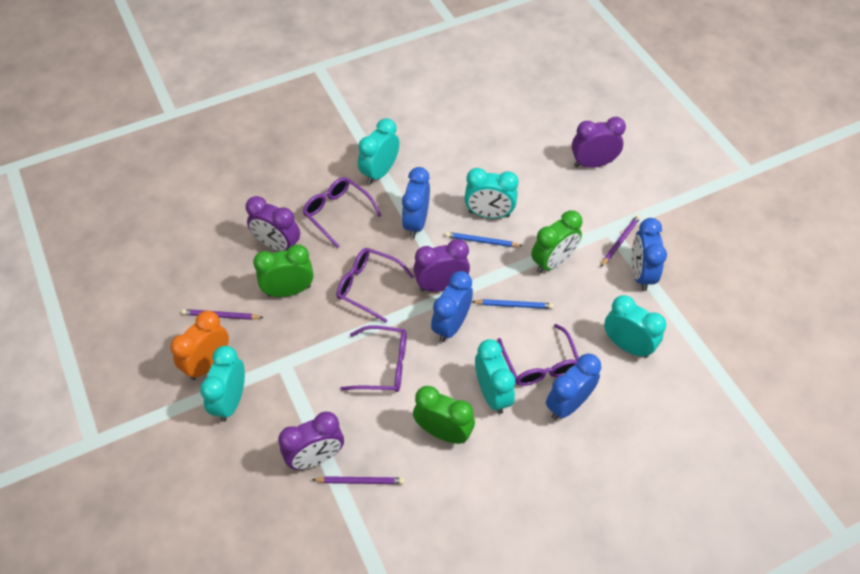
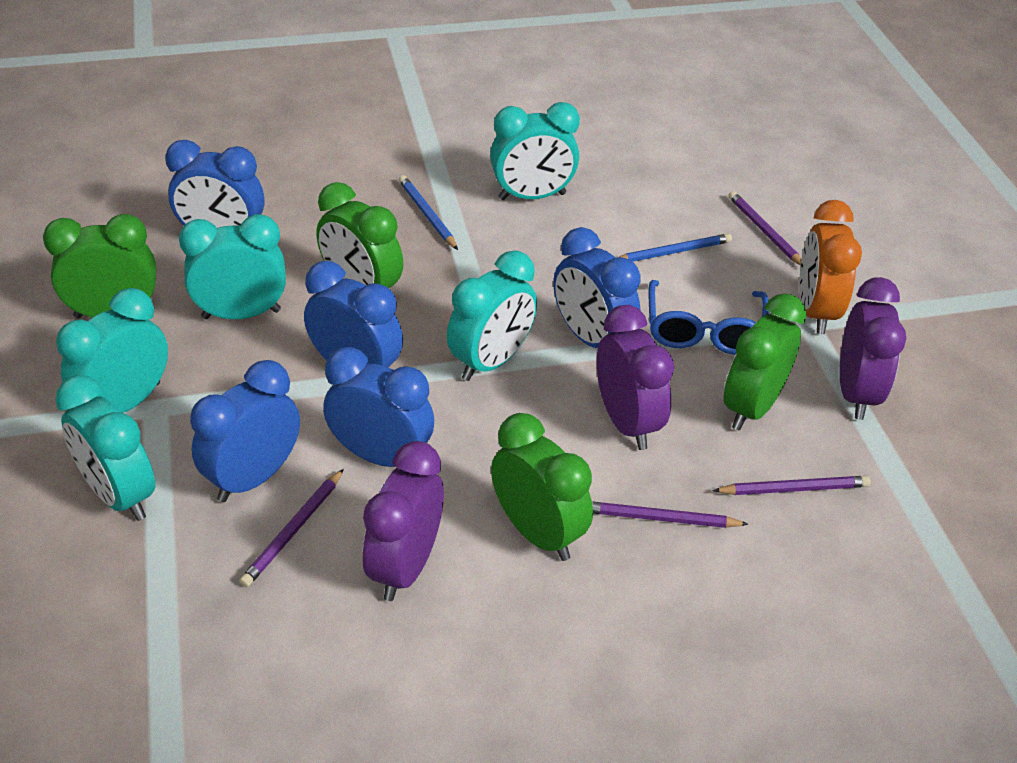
blue clock: [402,167,430,238] [431,271,473,342] [546,353,601,420] [632,218,667,291] = 4 -> [165,140,264,228] [190,360,300,502] [304,261,403,367] [323,347,434,467] [554,227,641,348] = 5
blue glasses: none = 0 -> [648,280,769,355] = 1
green clock: [253,245,314,297] [413,386,475,444] [531,210,582,273] = 3 -> [43,214,156,318] [316,182,403,288] [491,413,593,561] [724,293,806,430] = 4
purple clock: [245,196,300,252] [278,412,344,470] [413,239,470,292] [572,117,626,168] = 4 -> [363,441,444,601] [597,305,674,450] [840,277,906,420] = 3
purple glasses: [302,177,381,248] [336,248,414,323] [340,325,407,392] [498,324,579,386] = 4 -> none = 0
purple pencil: [182,309,263,320] [312,476,404,484] [601,215,641,267] = 3 -> [239,469,344,587] [592,502,749,528] [713,476,871,495] [728,191,801,266] = 4

